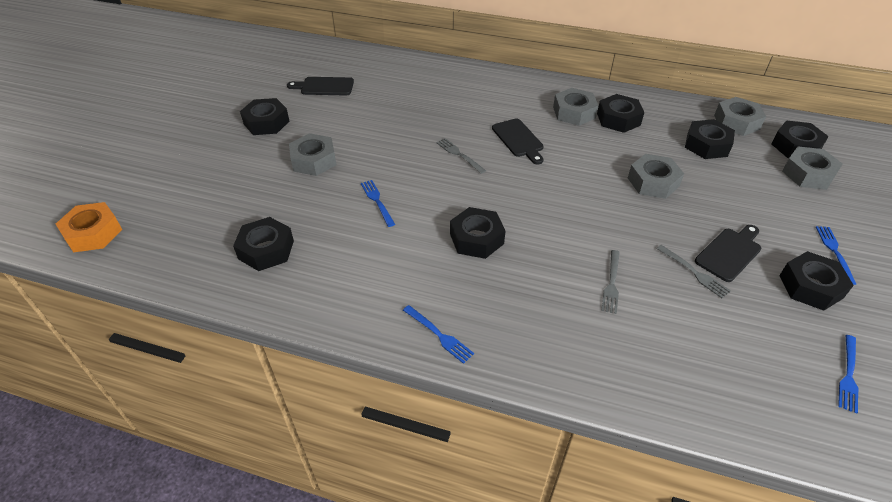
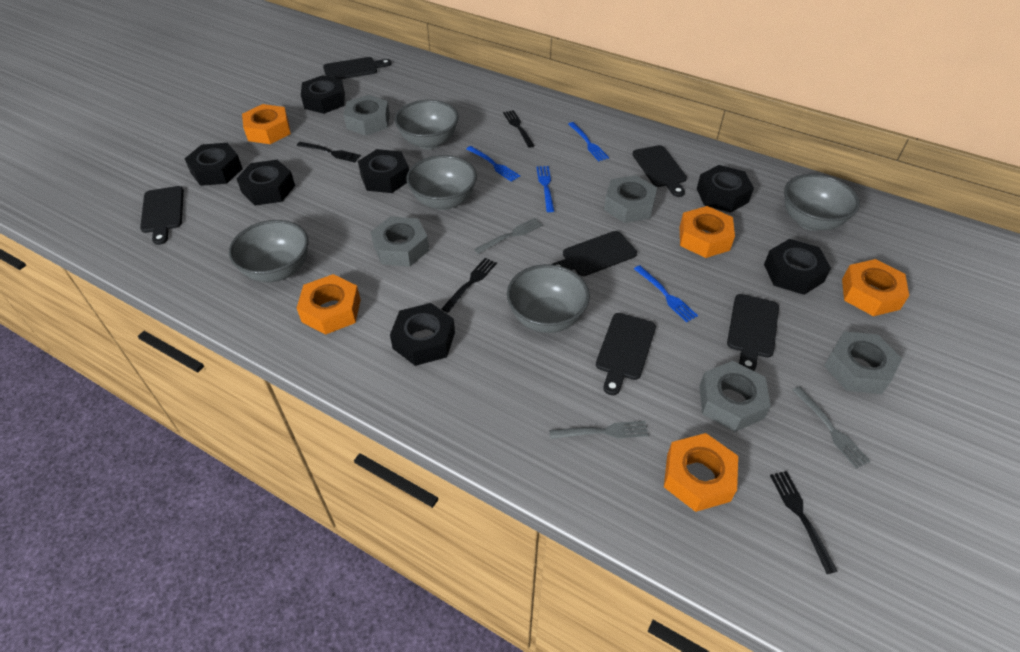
black cutting board: [287,77,354,95] [492,118,544,165] [695,225,761,282] = 3 -> [140,186,184,245] [323,57,392,79] [551,231,637,276] [596,313,656,395] [632,145,687,197] [727,294,779,371] = 6
black fork: none = 0 -> [297,142,361,163] [441,258,497,313] [503,110,535,148] [770,471,837,574] = 4
grey bowl: none = 0 -> [229,220,308,282] [395,100,459,149] [406,155,477,210] [507,264,590,333] [784,174,860,231] = 5
orange nut: [56,202,122,252] = 1 -> [242,104,291,144] [297,274,361,335] [664,433,738,512] [680,206,735,258] [842,259,909,316] = 5

